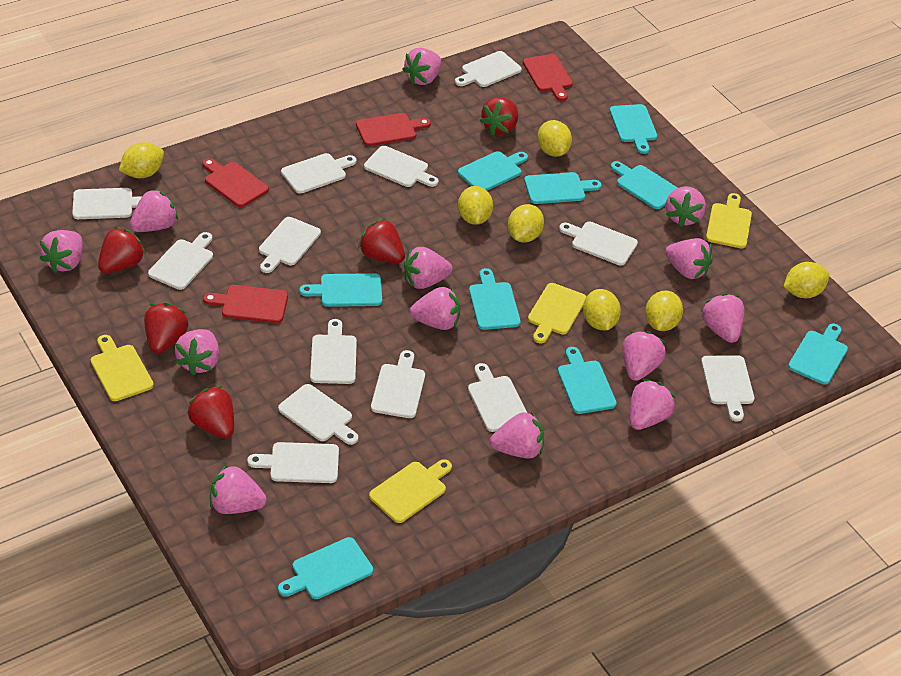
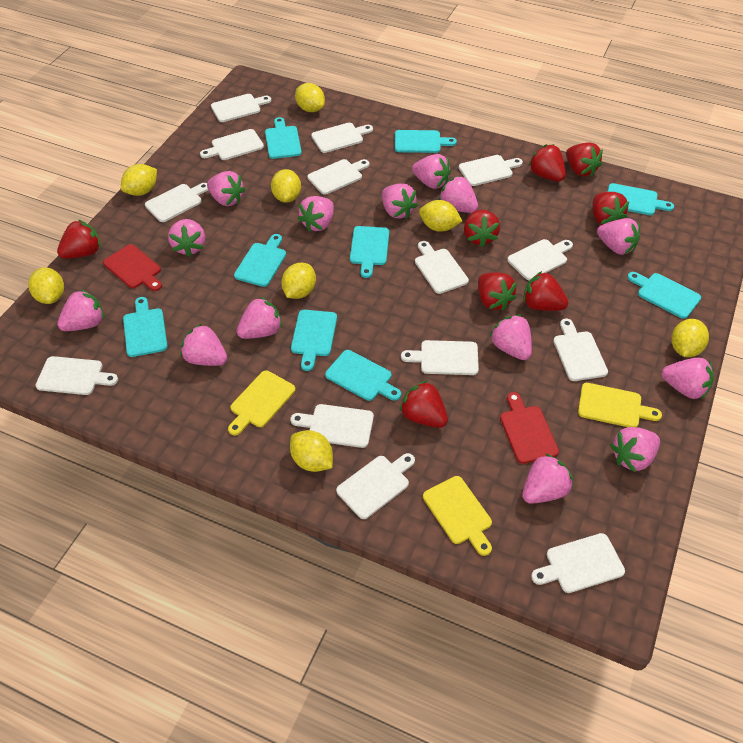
pink strawberry: [40,230,83,273] [130,189,178,232] [175,329,219,375] [210,465,267,514] [402,48,441,85] [404,247,452,289] [410,287,460,330] [490,412,544,458] [622,331,666,381] [630,379,675,430] [665,186,706,227] [665,238,713,279] [701,293,744,343] = 13 -> [57,289,104,331] [168,219,205,257] [181,324,227,366] [207,171,245,206] [236,297,282,339] [298,196,334,232] [382,183,418,219] [412,154,451,189] [439,175,478,213] [490,315,532,360] [522,453,573,504] [597,218,640,255] [610,427,660,472] [662,358,714,399] = 14
red cutting board: [202,158,269,207] [203,285,288,323] [356,113,431,146] [523,54,573,101] = 4 -> [103,244,162,291] [500,392,559,464] = 2
red strawberry: [98,227,146,273] [144,302,189,354] [187,386,234,439] [358,219,405,263] [480,97,518,135] = 5 -> [57,220,101,259] [400,380,448,428] [464,210,500,247] [478,272,517,311] [523,271,568,311] [528,144,566,182] [566,143,603,177] [592,192,629,225] = 8
white cutting board: [72,188,142,219] [148,232,213,290] [247,442,339,483] [259,217,321,273] [278,384,358,445] [281,153,357,194] [310,319,357,384] [364,146,438,187] [371,350,425,418] [455,51,522,87] [468,363,527,432] [559,222,638,266] [701,355,754,422] = 13 -> [35,356,118,395] [145,183,208,222] [200,129,264,160] [211,94,271,122] [291,404,374,448] [307,159,369,195] [311,123,373,153] [336,453,415,519] [401,340,479,375] [415,241,469,294] [459,155,523,186] [507,239,573,280] [531,533,625,593] [553,319,608,381] = 14
yellow cutting board: [91,335,154,401] [369,459,452,523] [528,283,586,343] [706,193,752,249] = 4 -> [228,370,295,436] [423,476,492,556] [578,383,662,427] = 3
yellow lemon: [119,142,164,178] [458,186,493,225] [508,204,544,243] [538,120,572,157] [583,289,621,330] [645,291,683,331] [783,262,829,298] = 7 -> [28,267,64,304] [121,164,157,196] [271,169,301,203] [281,263,316,299] [290,430,333,472] [295,83,325,112] [419,200,462,232] [671,319,709,357] = 8

